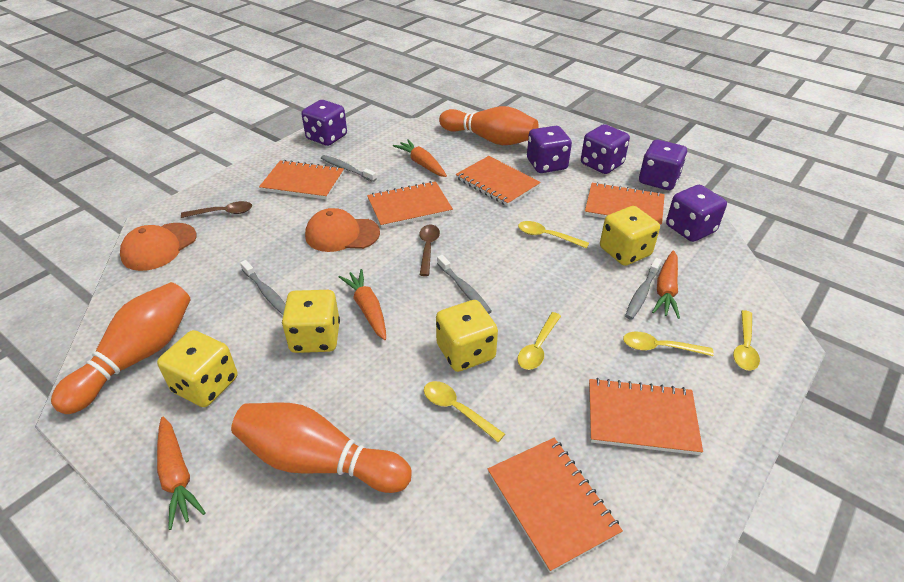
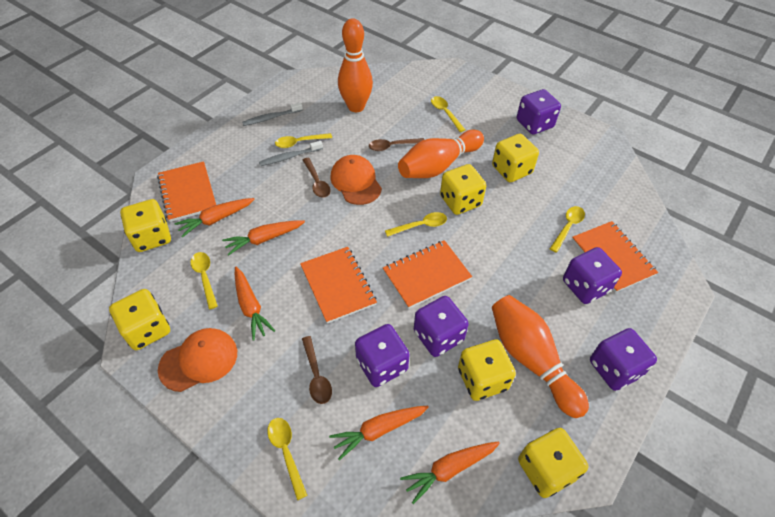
brown spoon: [181,201,252,218] [419,224,440,276] = 2 -> [302,336,332,404] [303,158,330,198] [369,138,424,151] = 3
grey toothbrush: [240,260,286,315] [321,155,377,182] [437,255,492,314] [625,258,662,320] = 4 -> [242,102,303,126] [259,141,323,166] = 2
orange carrot: [157,417,206,530] [338,269,386,340] [393,139,447,177] [652,250,680,319] = 4 -> [175,198,255,238] [222,220,305,256] [235,267,275,341] [329,406,429,460] [400,441,500,504] = 5
orange notebook: [259,160,344,199] [367,181,453,228] [456,156,541,206] [488,438,623,573] [585,182,665,227] [589,378,703,455] = 6 -> [157,161,216,222] [300,247,377,324] [383,240,472,309] [572,221,658,293] = 4
yellow dice: [157,330,237,407] [282,290,340,353] [436,300,498,372] [600,206,660,266] = 4 -> [109,289,170,350] [120,199,171,252] [440,164,486,215] [458,340,516,401] [492,134,539,182] [518,428,588,498] = 6
yellow spoon: [424,381,505,442] [517,312,561,370] [518,221,589,248] [623,332,714,356] [733,310,760,371] = 5 -> [191,252,218,309] [267,418,308,500] [275,133,332,148] [385,212,447,237] [431,96,465,132] [550,206,585,253] = 6

